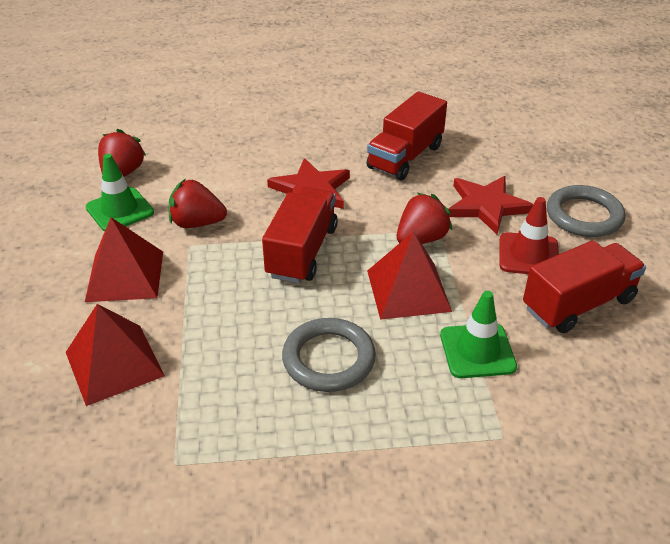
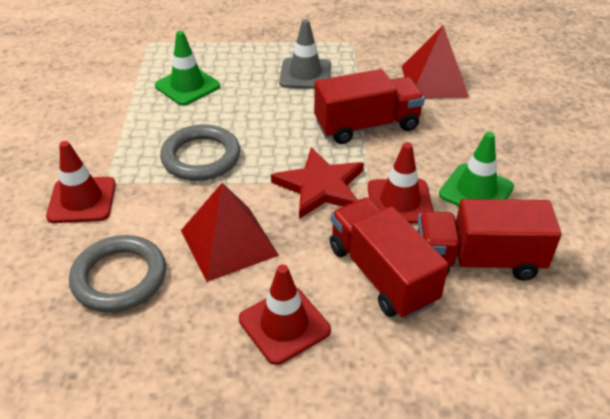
grey traffic cone: none = 0 -> [279,19,331,89] = 1
red pyramid: [66,304,165,406] [85,217,163,302] [367,231,452,320] = 3 -> [181,183,279,282] [402,25,469,99] = 2
red star: [267,158,350,209] [448,176,533,235] = 2 -> [271,147,364,219] = 1
red strawberry: [98,129,146,177] [168,179,227,228] [397,193,452,244] = 3 -> none = 0
red traffic cone: [500,197,559,274] = 1 -> [46,141,116,223] [239,265,331,365] [368,142,434,224] = 3

